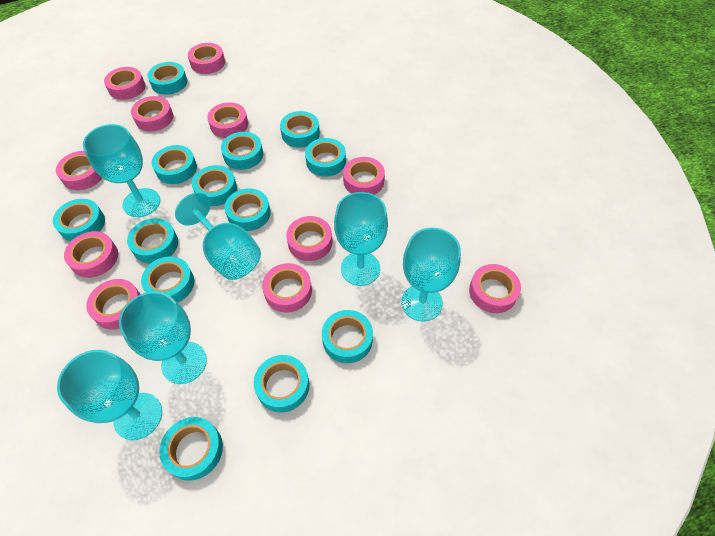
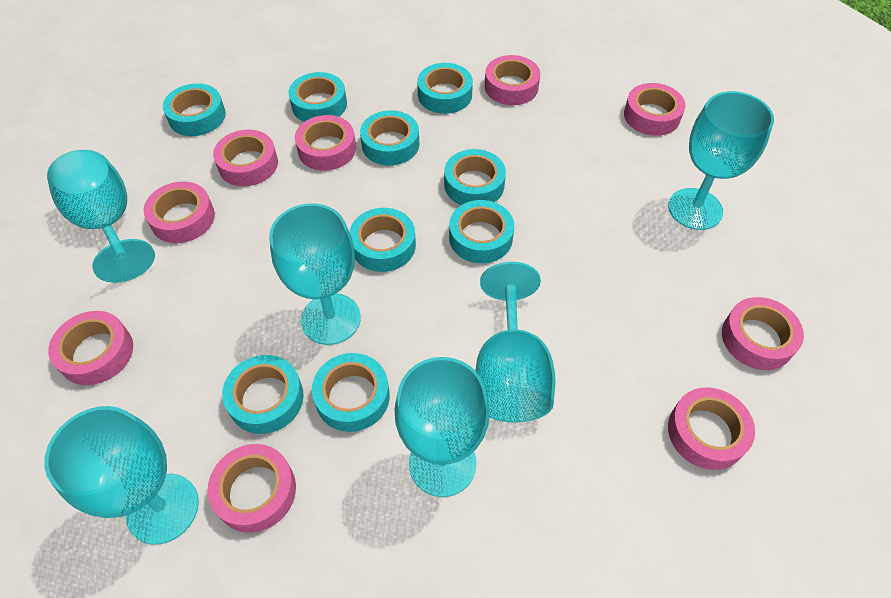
pink tape: [56,151,102,190] [64,231,118,278] [86,279,140,330] [104,67,145,100] [131,96,174,131] [188,43,225,74] [207,102,248,138] [262,263,312,312] [286,216,332,261] [343,157,385,195] [469,264,521,313] = 11 -> [48,311,133,385] [143,181,215,243] [207,444,296,533] [213,130,278,186] [295,115,356,171] [485,55,540,105] [624,83,685,136] [668,387,755,470] [722,297,804,370] = 9
turquoise tape: [53,199,105,242] [127,218,178,264] [141,256,194,303] [148,62,187,95] [152,145,197,184] [159,417,223,481] [192,165,237,206] [221,132,263,170] [225,188,271,231] [254,355,309,412] [280,111,320,148] [305,138,346,177] [322,310,373,363] = 13 -> [163,83,226,136] [222,355,304,434] [288,72,347,122] [312,353,390,432] [350,208,416,272] [360,110,419,166] [417,63,473,114] [444,149,506,205] [449,200,514,263] = 9

